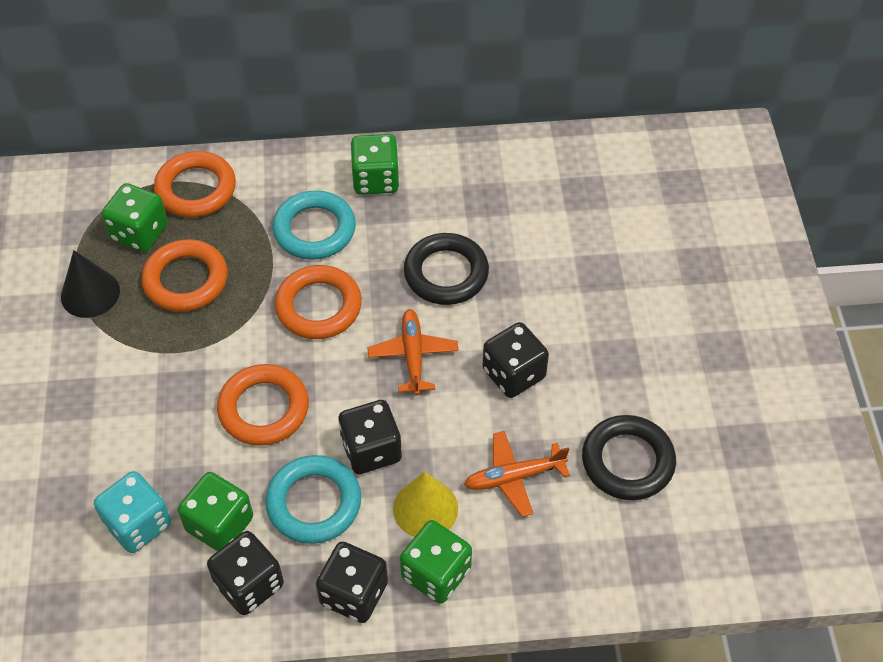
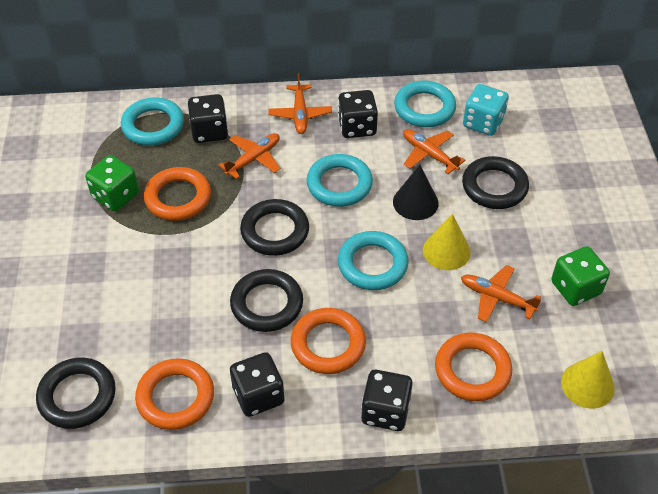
black ring: [404,233,489,305] [582,415,676,500] = 2 -> [36,358,116,429] [230,269,303,332] [240,199,309,256] [462,156,529,209] = 4
green dice: [102,183,168,252] [178,472,253,551] [351,134,400,195] [400,520,472,604] = 4 -> [85,155,139,211] [551,246,610,306] = 2
orange plane: [367,309,459,395] [464,431,570,517] = 2 -> [218,133,280,179] [268,74,332,134] [403,129,466,174] [461,265,542,322] = 4
turquoise ring: [265,455,361,544] [272,190,356,260] = 2 -> [121,98,184,146] [306,154,373,207] [338,231,409,290] [394,81,456,127] = 4
yellow cone: [393,472,458,537] = 1 -> [423,214,470,270] [561,351,615,408] = 2

